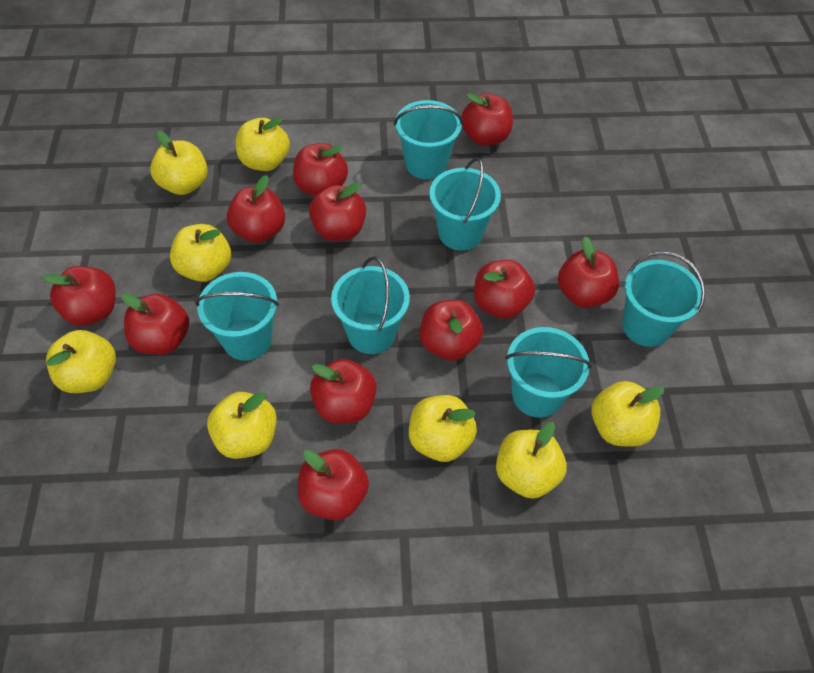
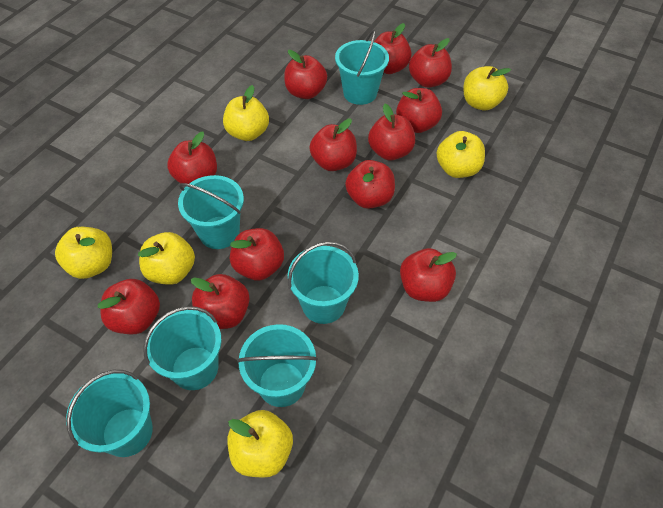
red apple: [43,266,116,326] [121,293,189,355] [227,175,285,243] [293,143,348,196] [298,449,369,520] [309,182,366,241] [310,359,377,424] [420,300,483,361] [461,93,513,146] [474,260,535,319] [558,236,619,308] = 11 -> [98,279,160,334] [167,132,217,184] [191,274,250,329] [230,228,284,281] [284,50,327,99] [309,119,357,171] [345,160,395,209] [368,104,415,161] [374,23,412,74] [396,88,442,133] [400,248,457,302] [409,38,452,88] = 12
yellow apple: [46,330,116,393] [150,131,208,195] [170,224,231,282] [207,392,277,459] [236,118,290,171] [409,395,477,462] [496,422,567,499] [591,381,664,447] = 8 -> [55,227,112,279] [138,232,195,285] [223,85,269,141] [228,410,293,478] [436,131,485,178] [464,66,511,110] = 6

